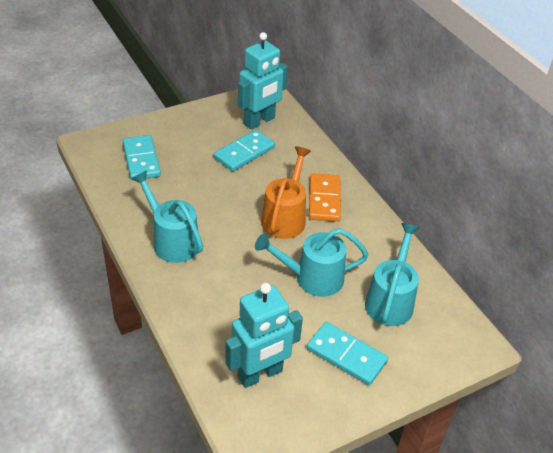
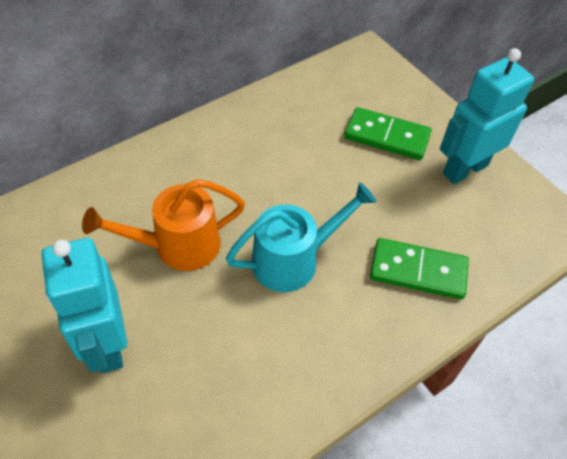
green domino: none = 0 -> [344,107,431,160] [370,238,469,299] = 2
orange domino: [309,173,341,222] = 1 -> none = 0
turquoise domino: [123,135,161,180] [214,130,275,171] [307,322,388,385] = 3 -> none = 0
turquoise watering can: [131,171,203,263] [255,228,368,297] [365,223,420,326] = 3 -> [226,182,376,292] = 1

